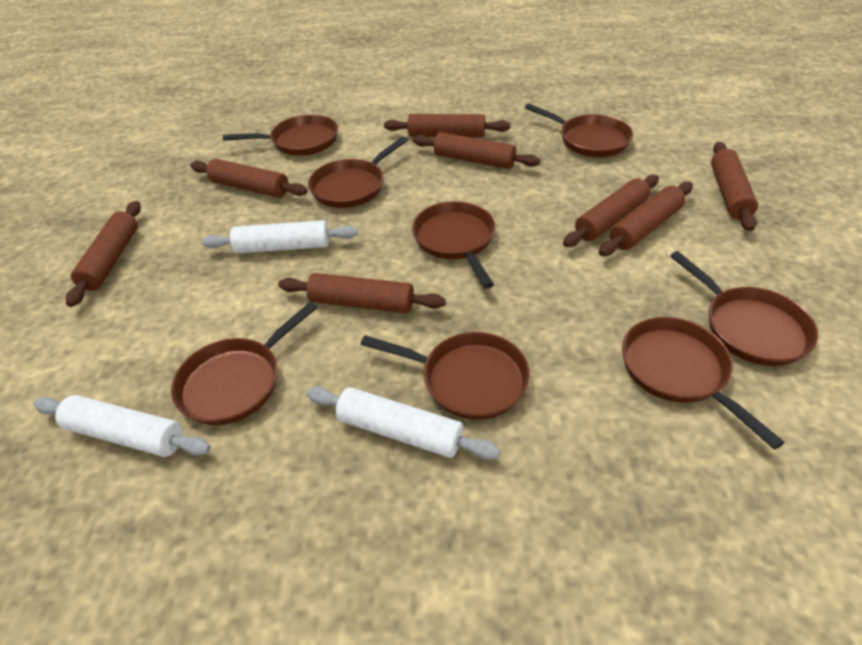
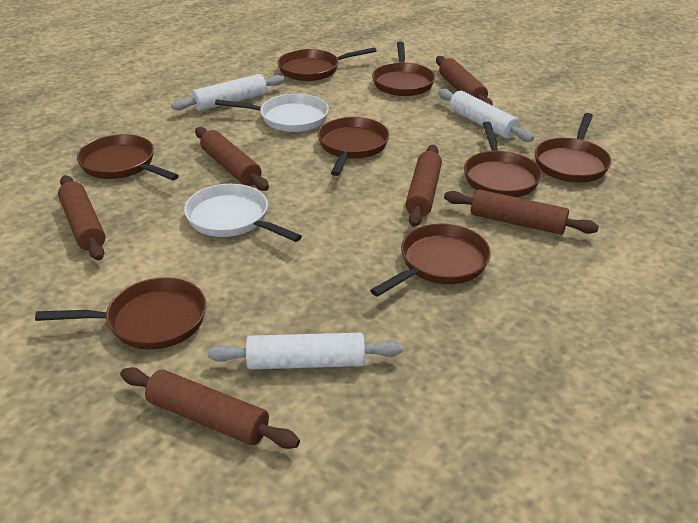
brown rolling pin: [66,201,141,307] [190,159,308,198] [278,273,446,313] [384,114,510,137] [413,132,540,169] [563,175,659,247] [599,182,693,256] [711,142,758,231] = 8 -> [58,175,105,260] [120,367,300,449] [195,127,269,191] [405,145,442,227] [436,56,493,106] [444,189,599,235] = 6
white pan: none = 0 -> [184,184,302,242] [215,94,329,132] = 2

